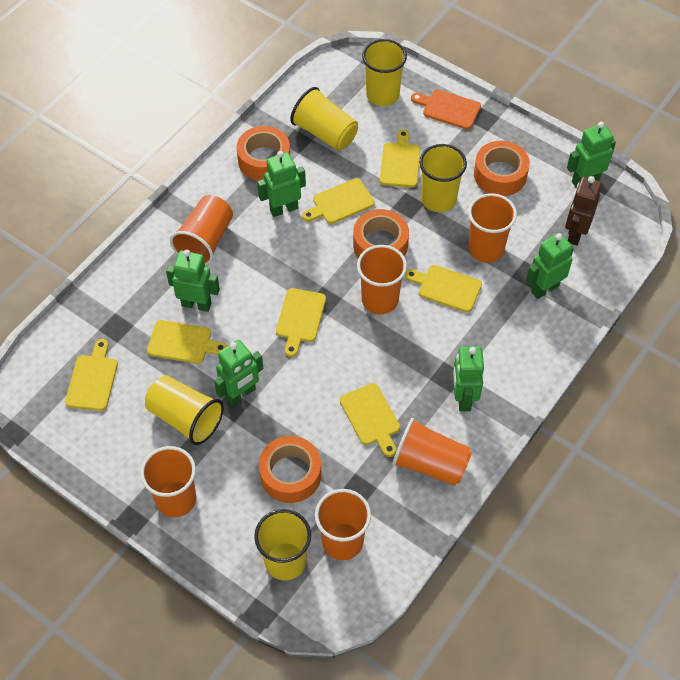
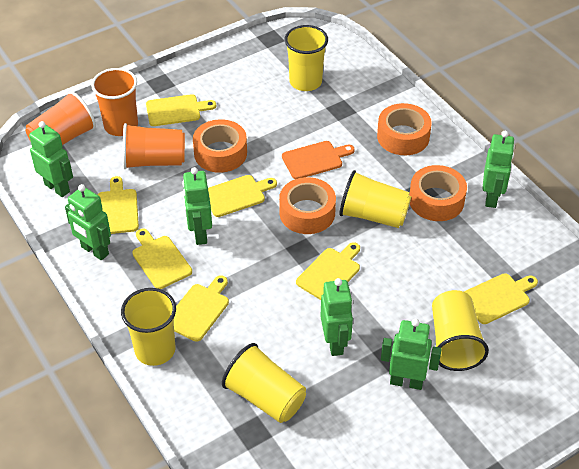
brown robot: [565,176,602,246] = 1 -> none = 0
orange cup: [140,446,197,517] [170,195,233,265] [315,489,371,560] [357,245,407,314] [392,418,472,486] [468,193,517,262] = 6 -> [26,91,96,145] [91,68,138,136] [123,123,185,169] = 3

